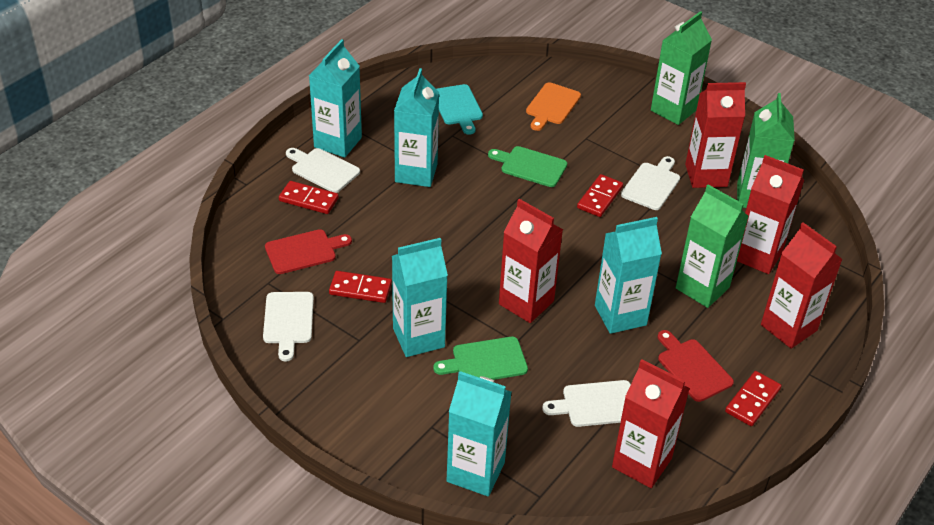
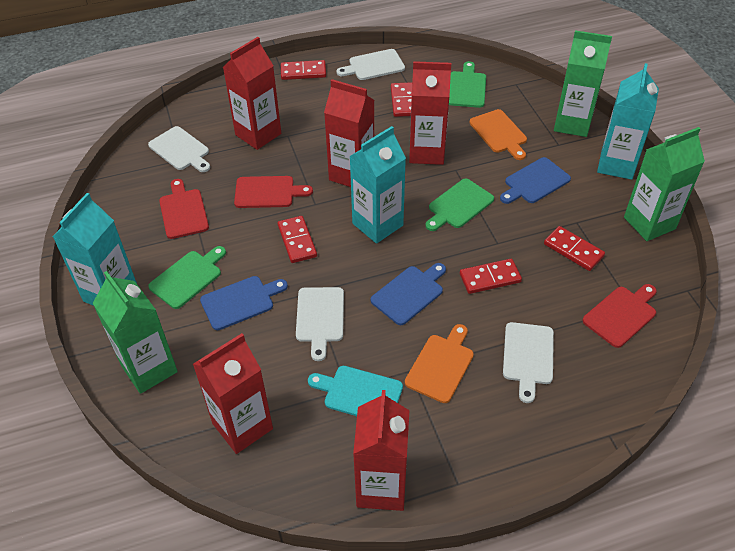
blue cutting board: none = 0 -> [200,276,288,330] [371,263,446,325] [500,157,571,204] = 3
green cutting board: [433,337,528,380] [488,146,567,187] = 2 -> [148,246,226,309] [425,179,494,231] [449,61,486,108] = 3
orange cutting board: [526,82,581,131] = 1 -> [405,324,474,403] [469,109,527,160] = 2
red cutting board: [265,229,352,274] [658,330,734,402] = 2 -> [159,179,209,239] [234,176,313,208] [582,284,657,348] = 3
red domino: [279,181,339,214] [329,271,392,303] [577,174,623,217] [725,371,781,426] = 4 -> [278,216,317,263] [281,60,326,80] [391,82,412,117] [460,259,522,294] [544,226,605,271] = 5
turquoise carton: [309,39,362,158] [392,238,448,357] [394,68,439,187] [447,371,511,496] [595,217,662,334] = 5 -> [53,193,137,306] [349,126,406,244] [597,63,659,180] = 3

